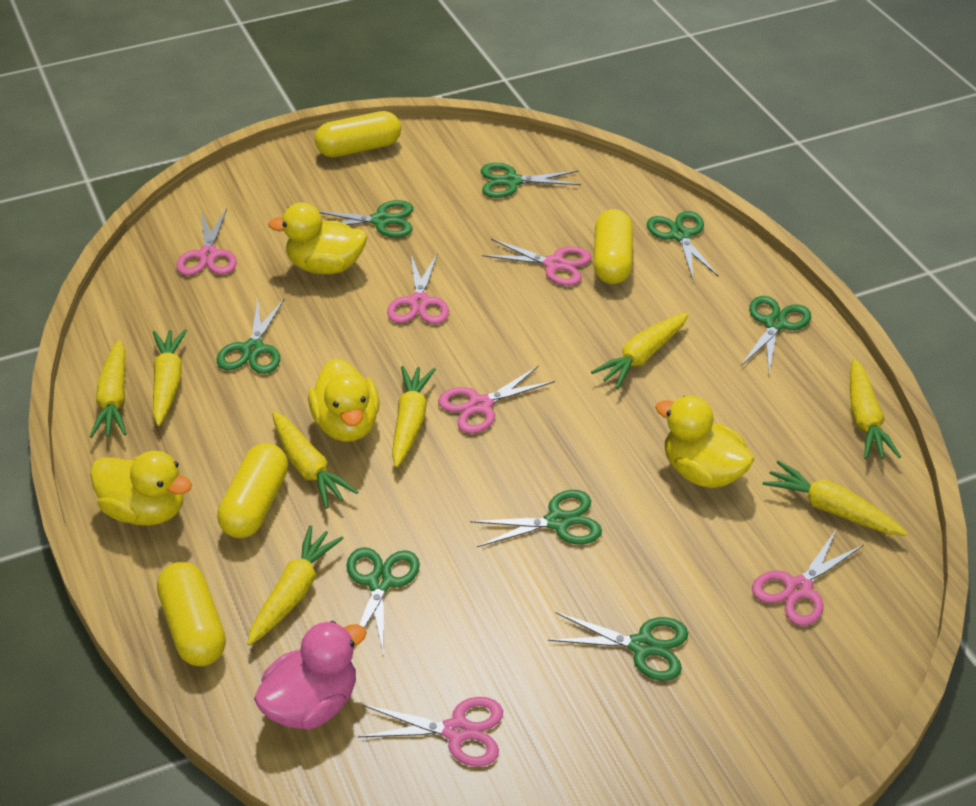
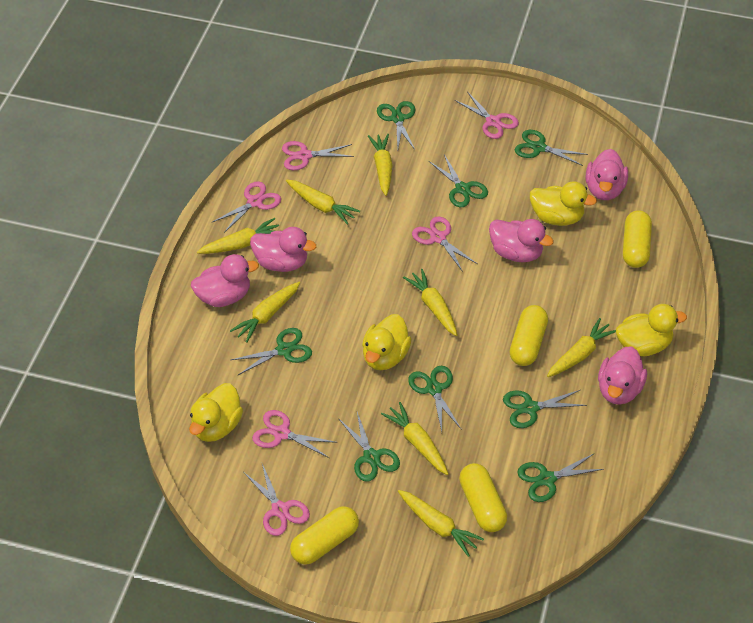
pink duck: [254,621,367,730] = 1 -> [191,254,259,307] [250,227,316,272] [489,219,554,262] [586,149,628,200] [598,346,647,405] = 5

